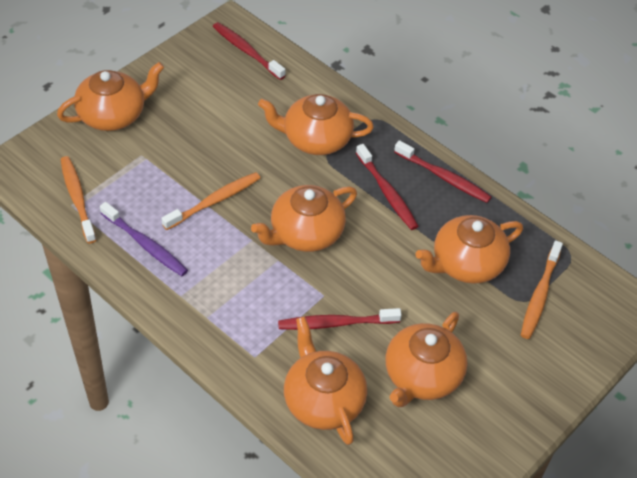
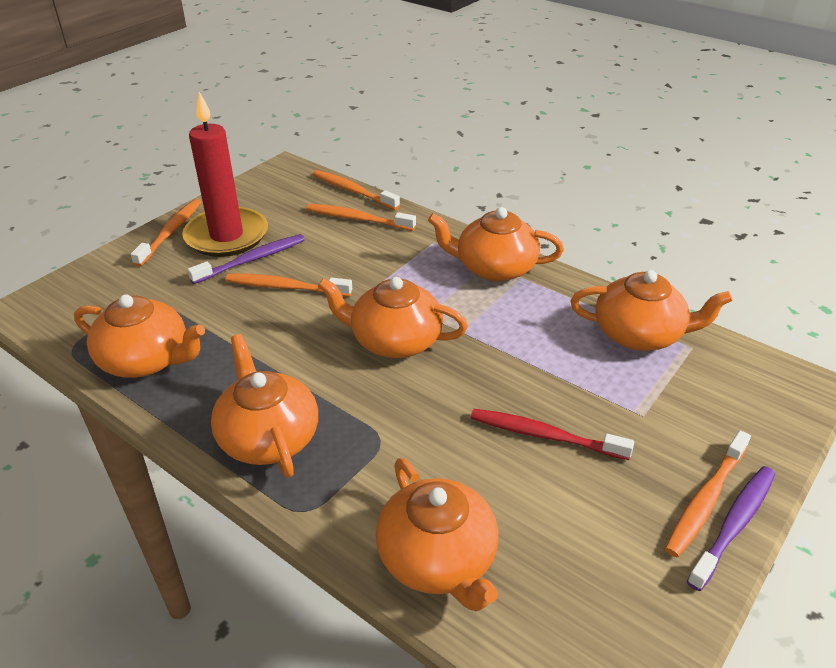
orange toothbrush: [60,156,96,243] [161,172,260,230] [521,240,563,339] = 3 -> [131,199,201,267] [226,274,352,297] [306,204,416,231] [312,170,400,210] [665,430,751,557] = 5
purple toothbrush: [100,202,188,276] = 1 -> [187,234,305,284] [687,466,775,591] = 2
red candle: none = 0 -> [182,92,268,257] = 1
red toothbrush: [213,22,286,80] [278,308,402,330] [356,144,418,230] [394,140,491,203] = 4 -> [471,409,634,460] = 1

